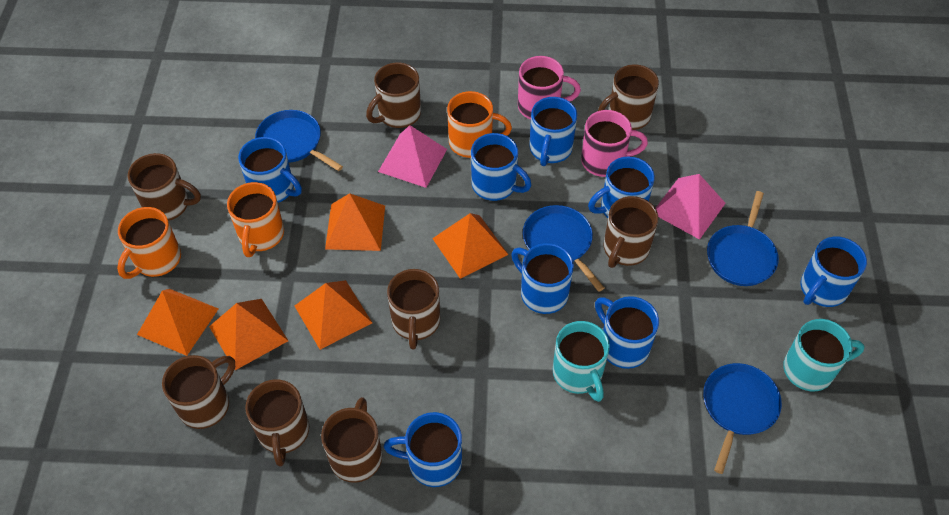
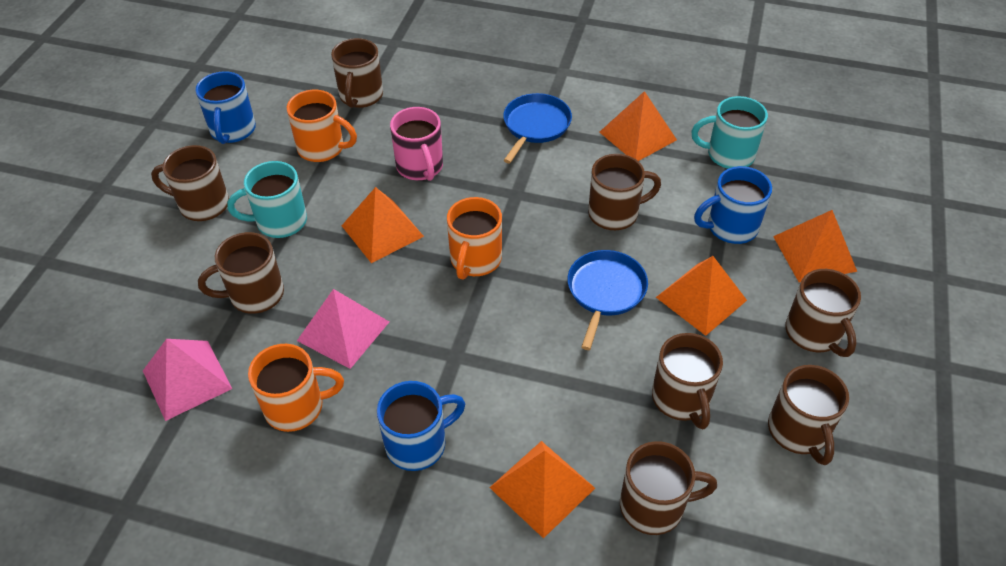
blue mug: [238,137,302,203] [384,412,462,487] [471,133,531,201] [511,243,574,314] [529,97,577,166] [588,156,655,218] [595,296,659,369] [801,237,867,307] = 8 -> [195,71,256,144] [377,381,466,471] [694,166,772,244] = 3
blue pan: [255,110,343,171] [523,205,604,292] [703,363,782,474] [707,191,779,286] = 4 -> [503,93,572,163] [568,250,648,350] = 2
pink mug: [518,56,581,120] [581,110,648,177] = 2 -> [390,107,443,181] = 1

